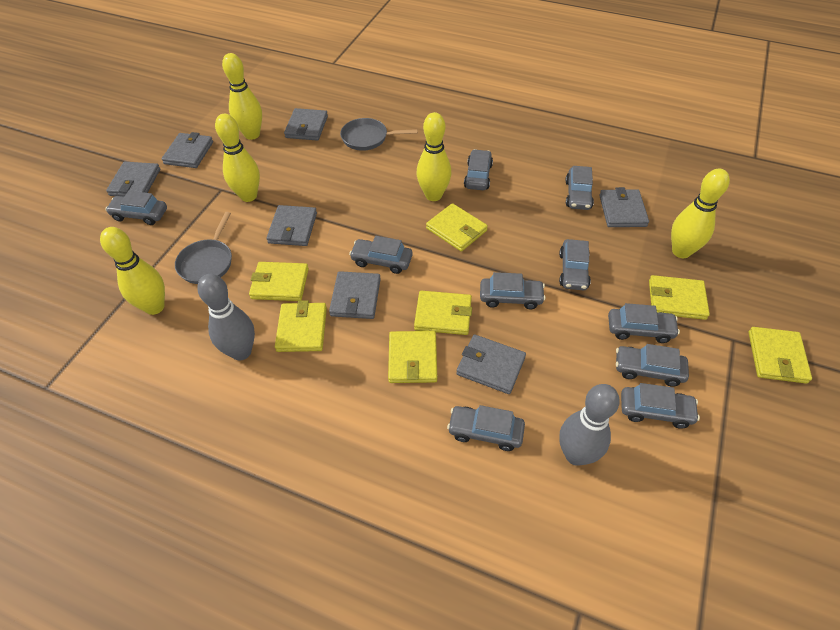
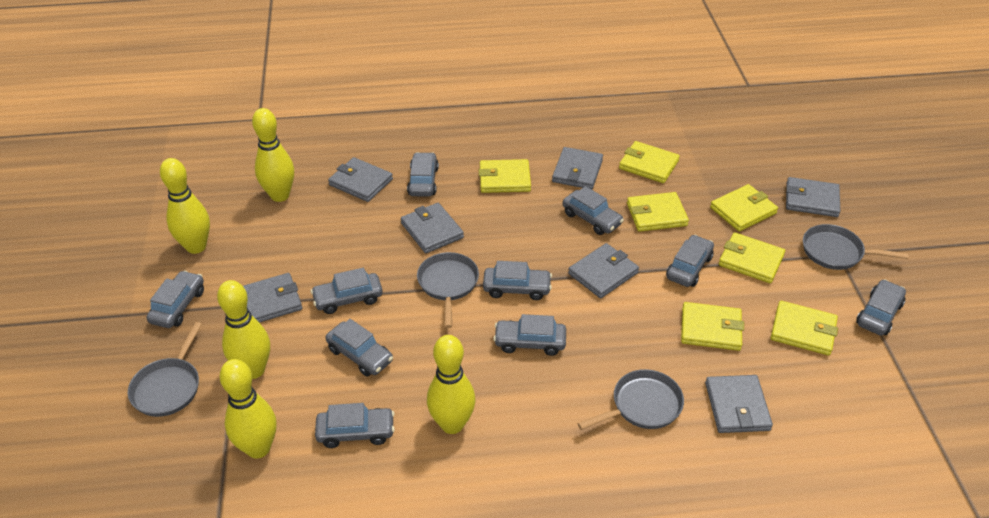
grey bowling pin: [197,274,255,361] [559,384,620,466] = 2 -> none = 0
grey pan: [175,212,232,284] [340,118,418,151] = 2 -> [128,322,202,417] [417,252,479,328] [577,369,684,430] [803,224,908,270] = 4

